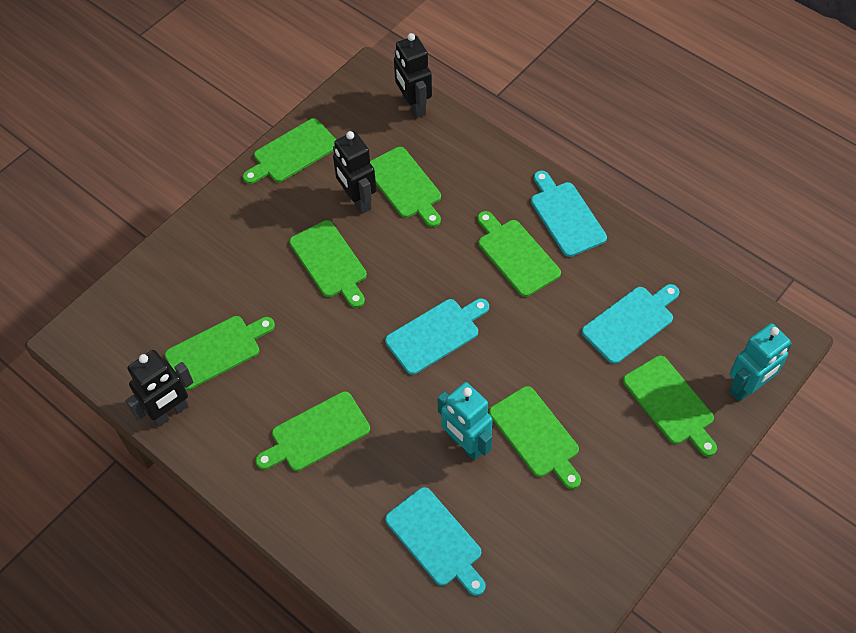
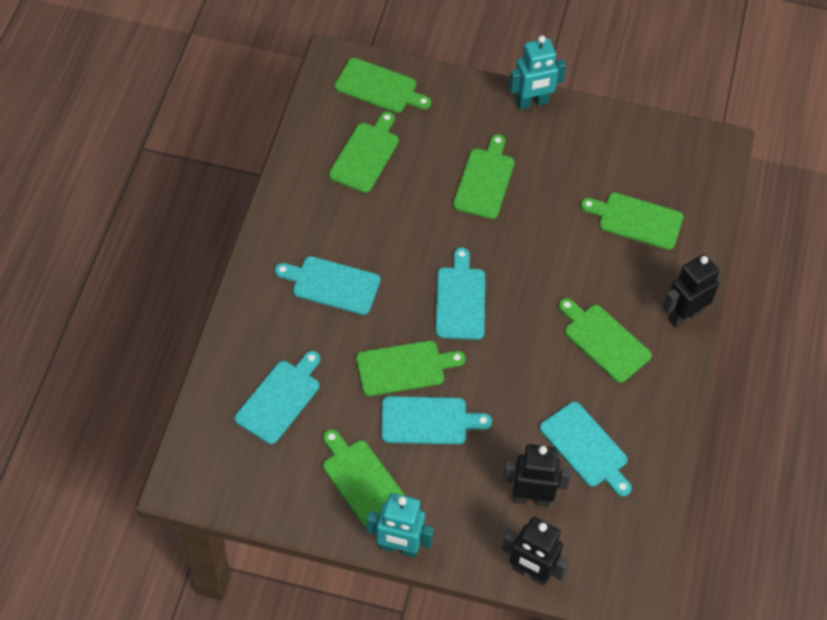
green cutting board: [165,316,275,390] [243,118,336,184] [255,391,370,471] [289,220,367,308] [370,147,441,227] [477,211,561,297] [489,386,581,489] [623,356,717,457] = 8 -> [323,429,405,528] [329,112,399,193] [334,58,431,113] [356,341,466,396] [453,134,514,219] [558,298,652,383] [580,192,684,250] = 7
turquoise cutting board: [385,298,489,375] [385,487,486,596] [531,171,607,257] [582,284,680,364] = 4 -> [235,351,320,444] [275,256,380,315] [381,396,492,444] [436,247,485,340] [540,402,632,497] = 5

